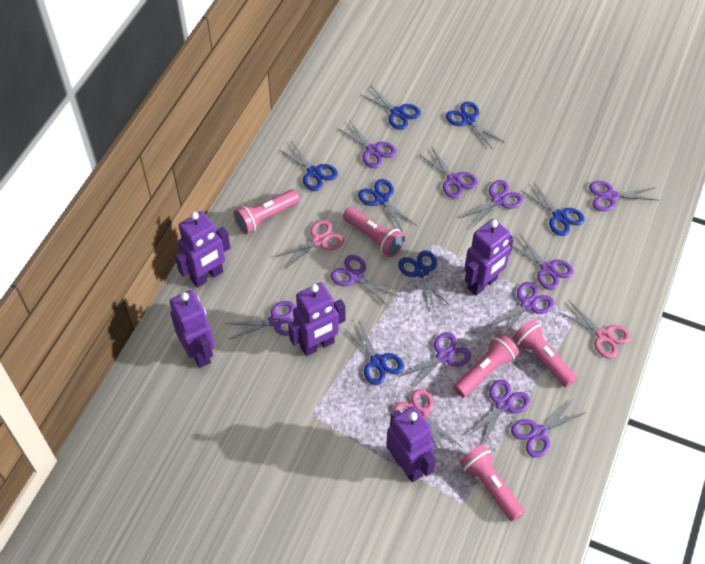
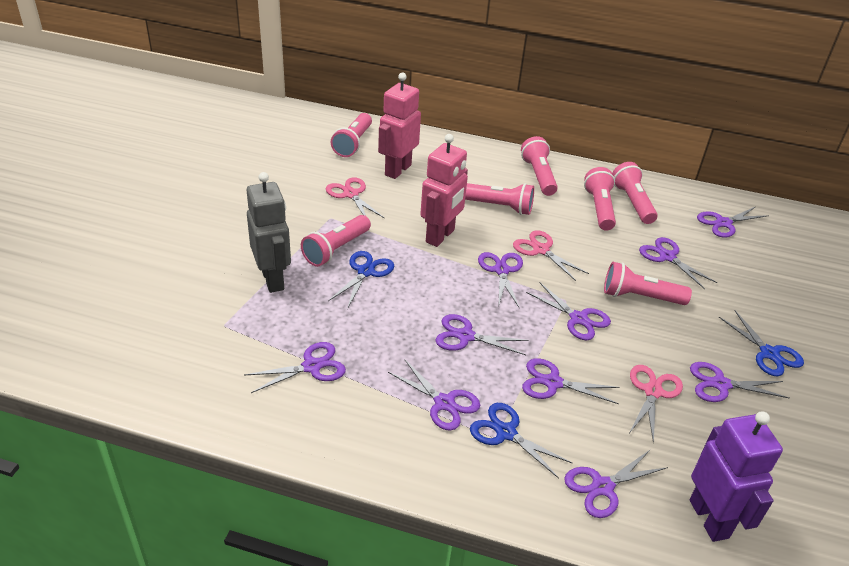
blue scissors: [280,141,338,191] [343,319,404,385] [358,179,416,232] [360,85,421,130] [398,250,451,312] [446,101,505,150] [522,183,585,236] = 7 -> [328,251,394,309] [470,403,572,479] [719,311,804,376] = 3
grey robot: none = 0 -> [247,172,291,293] = 1
pink flashlight: [233,189,300,234] [343,207,405,258] [454,333,519,397] [459,444,525,522] [512,319,577,387] = 5 -> [301,215,371,267] [331,113,372,157] [465,183,534,215] [521,136,558,196] [584,167,616,230] [604,262,692,305] [612,162,658,224] = 7
pink robot: none = 0 -> [378,73,421,179] [420,134,468,247] = 2
purple robot: [170,290,215,368] [175,211,231,288] [288,282,346,356] [386,406,436,482] [464,219,514,296] = 5 -> [689,411,783,542] = 1
purple scissors: [225,301,295,340] [330,255,400,307] [337,120,397,168] [399,332,471,389] [420,148,478,199] [460,180,523,229] [466,379,530,444] [488,282,554,335] [511,401,586,458] [512,233,574,290] [589,181,657,211] = 11 -> [245,342,346,393] [388,359,480,431] [435,314,529,355] [478,252,523,307] [522,358,620,404] [526,283,611,340] [564,450,668,518] [639,237,717,289] [690,362,789,402] [697,207,769,238] = 10

